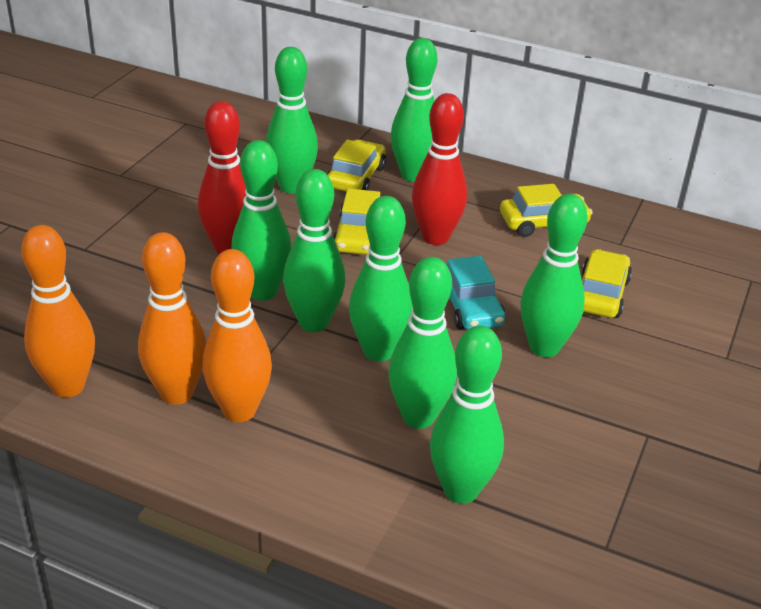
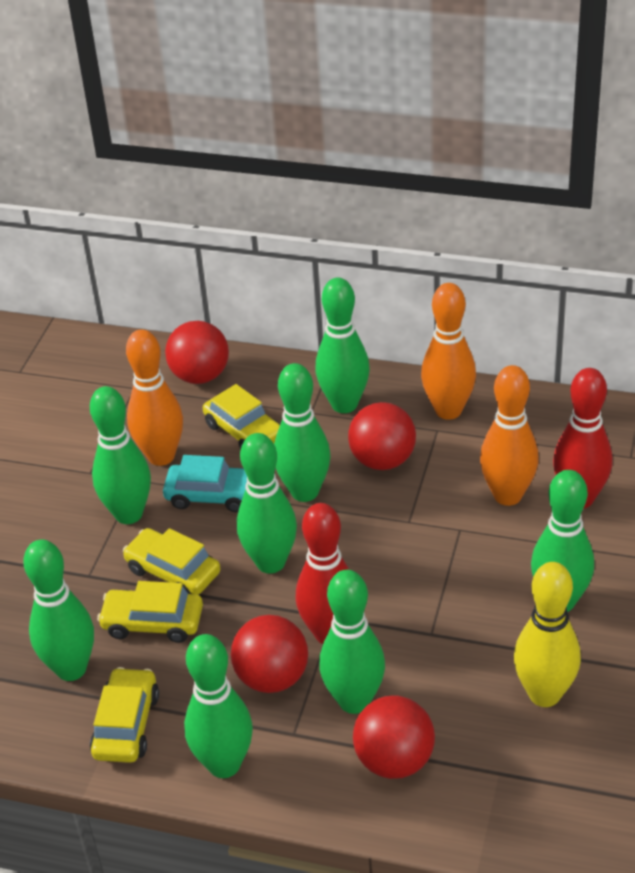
red ball: none = 0 -> [165,321,229,384] [231,615,308,693] [348,402,416,470] [353,696,435,779] = 4
yellow bowling pin: none = 0 -> [514,562,581,707] = 1

